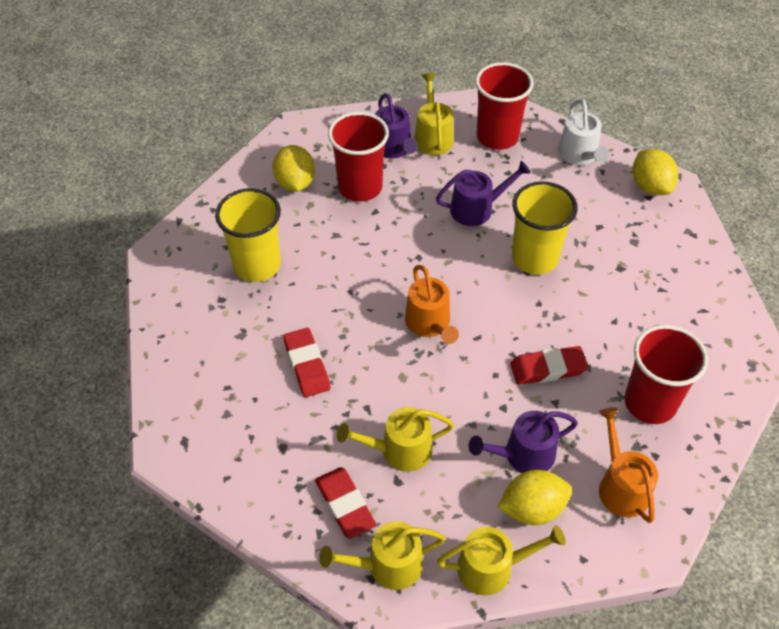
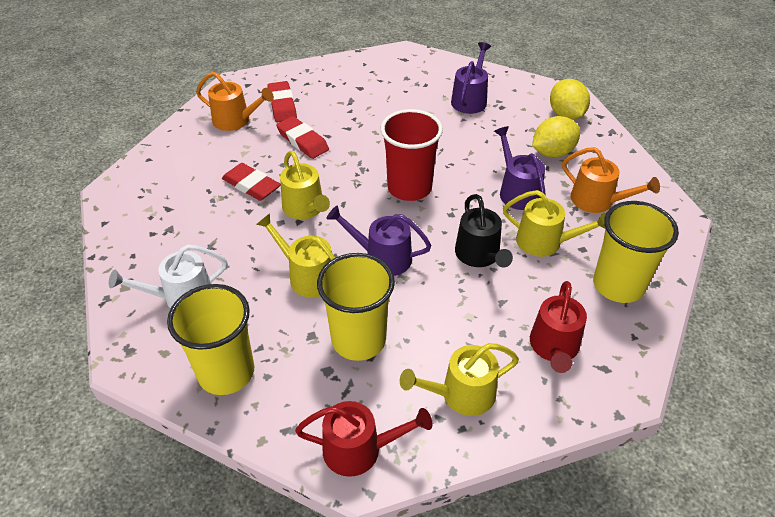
black watering can: none = 0 -> [455,194,513,268] = 1
red cup: [328,112,389,202] [475,62,534,150] [624,325,708,424] = 3 -> [381,109,443,201] = 1
red watering can: none = 0 -> [295,401,432,477] [530,281,587,373] = 2
yellow cup: [215,188,281,282] [512,181,578,275] = 2 -> [167,284,254,395] [317,253,395,361] [593,201,679,303] = 3
yellow lemon: [273,145,315,192] [498,470,572,525] [633,149,678,195] = 3 -> [532,116,580,158] [550,79,590,120] = 2

